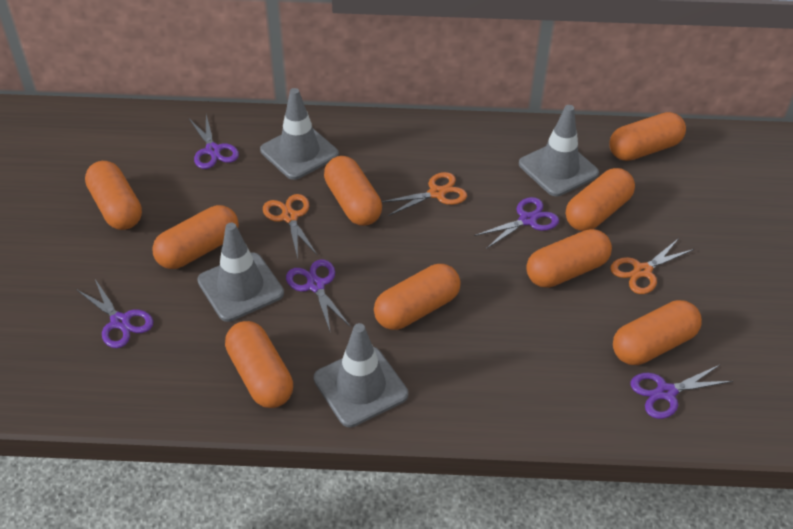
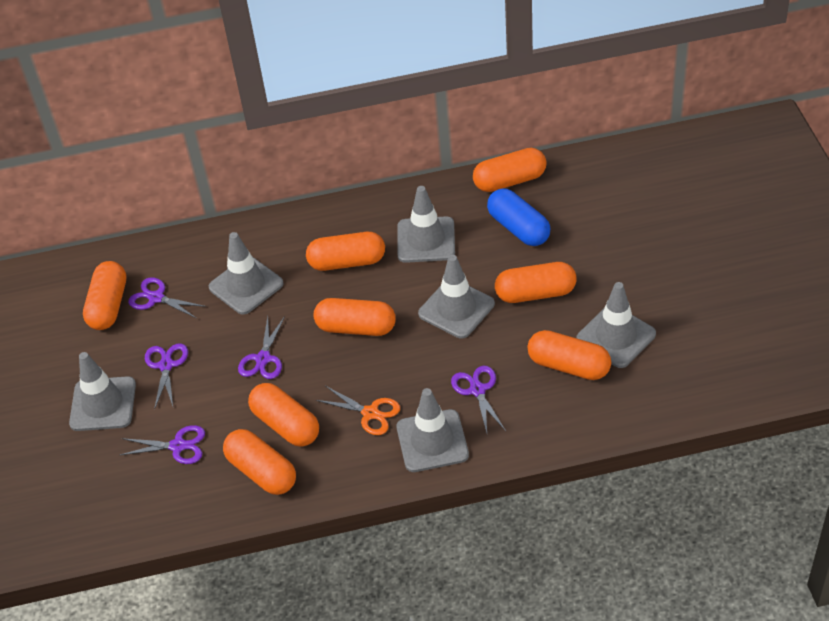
blue capsule: none = 0 -> [487,189,550,246] = 1
grey traffic cone: [197,223,284,322] [260,88,339,180] [314,323,408,427] [519,105,599,196] = 4 -> [69,352,136,431] [209,232,284,315] [397,388,469,472] [398,186,455,263] [418,255,495,339] [577,282,656,368] = 6
orange capsule: [85,161,142,230] [152,205,239,269] [225,321,293,408] [324,156,382,226] [374,264,461,330] [526,229,612,288] [566,168,635,231] [609,112,686,161] [613,300,702,365] = 9 -> [83,261,126,330] [223,429,296,495] [248,383,319,447] [306,232,385,271] [313,298,396,336] [473,148,547,192] [495,262,577,303] [528,330,611,380] = 8
orange scissors: [263,194,317,259] [382,172,467,216] [610,238,694,294] = 3 -> [316,386,400,435] = 1

